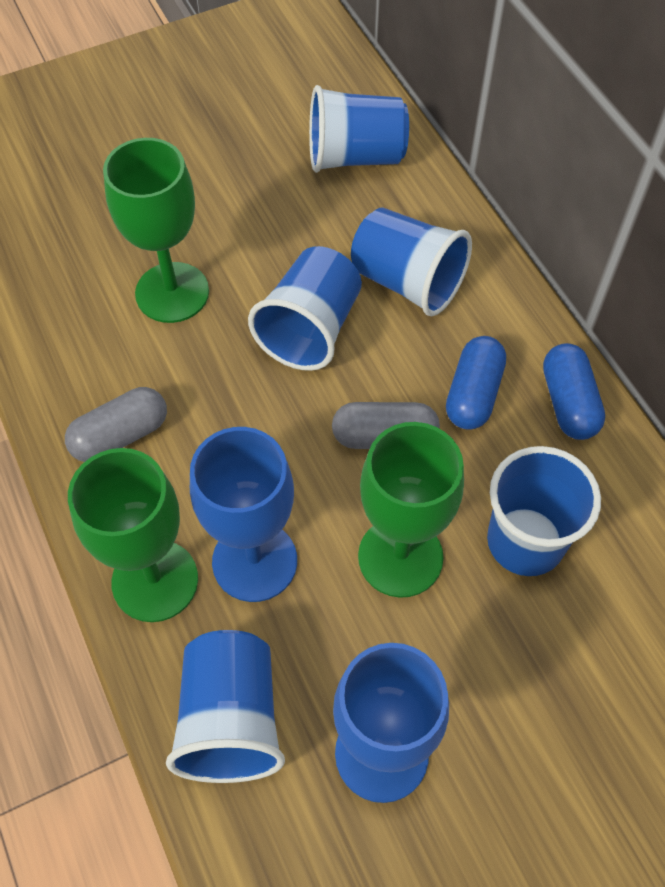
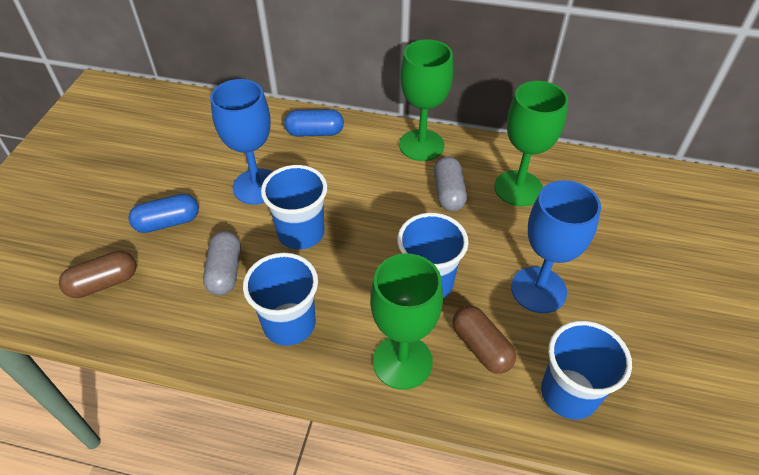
blue cup: [166,630,285,783] [248,246,362,371] [309,85,409,173] [351,208,472,316] [487,446,601,576] = 5 -> [243,253,318,346] [261,165,327,250] [397,213,469,299] [541,321,632,419] = 4
brown capsule: none = 0 -> [59,251,136,298] [453,306,516,374] = 2

